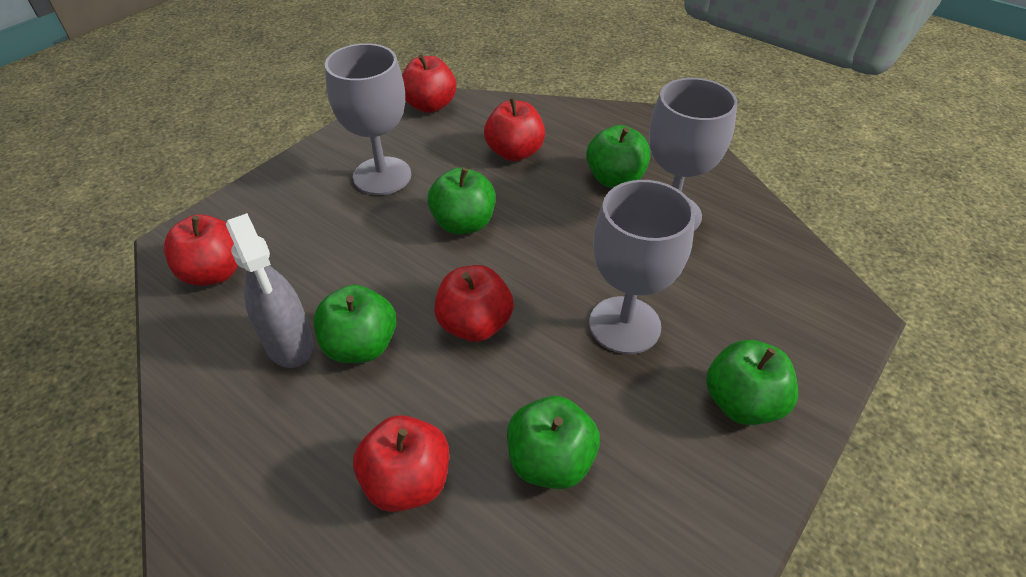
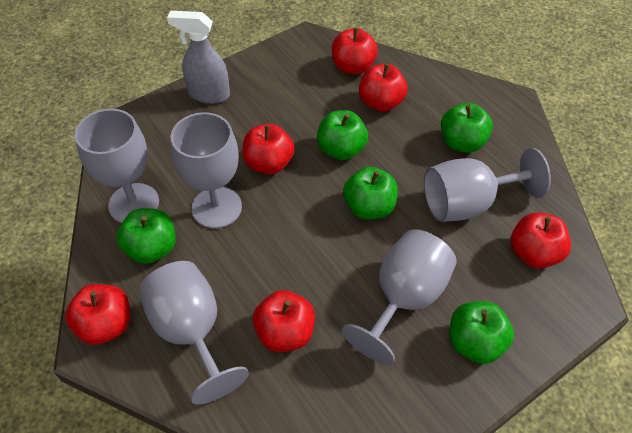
grey goblet: [325,43,411,195] [589,180,695,354] [649,78,737,231] = 3 -> [75,109,159,223] [139,261,249,405] [171,112,242,229] [342,229,457,364] [424,148,551,222] = 5
red apple: [164,214,238,286] [353,415,449,512] [402,54,456,113] [434,265,514,342] [484,97,545,161] = 5 -> [65,284,130,345] [242,123,294,174] [253,290,315,352] [332,28,378,75] [359,64,408,112] [511,212,571,269] = 6

